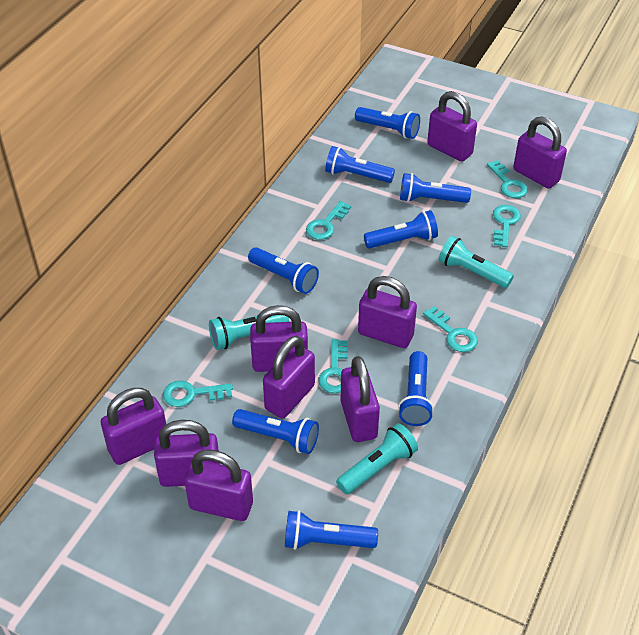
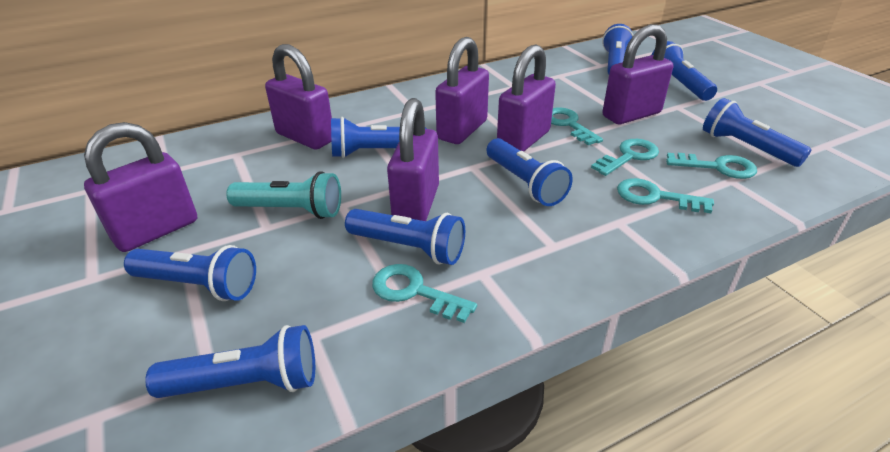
purple padlock: [101,388,166,465] [154,420,220,487] [184,449,253,521] [250,305,308,372] [263,336,315,419] [341,356,380,442] [358,276,417,348] [427,91,477,161] [513,117,567,189] = 9 -> [84,122,197,252] [265,44,332,150] [387,98,439,221] [435,37,489,144] [497,44,556,152] [603,24,673,124] = 6
turquoise flashlight: [209,315,289,350] [336,423,418,494] [439,236,514,288] = 3 -> [226,171,341,219] = 1
turquoise key: [163,380,233,407] [306,201,351,240] [318,339,348,393] [423,306,478,352] [487,160,528,198] [493,205,521,247] = 6 -> [372,264,477,323] [551,108,603,145] [591,139,659,176] [617,178,714,213] [666,153,757,179] = 5

